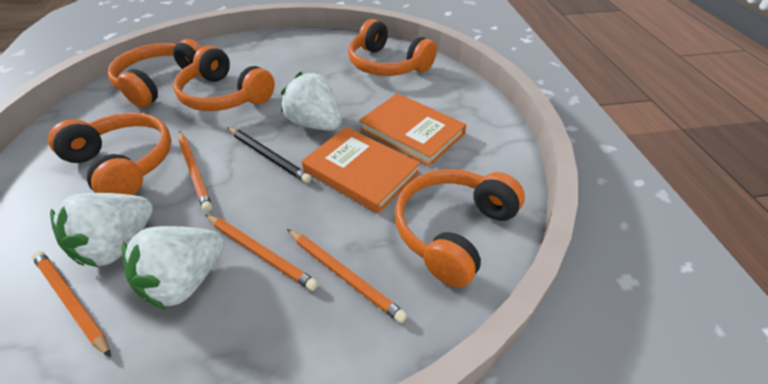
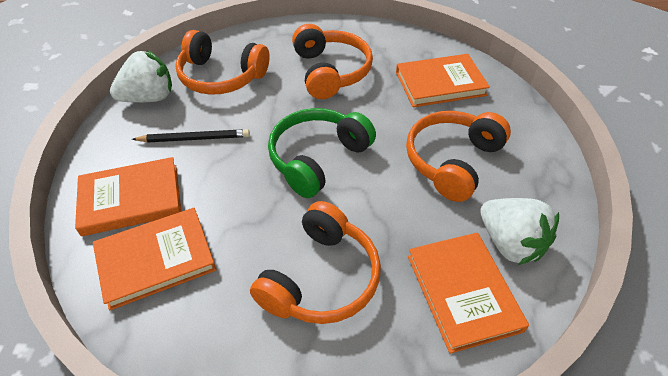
green headphones: none = 0 -> [268,108,376,198] = 1
orange book: [302,127,420,214] [359,93,466,167] = 2 -> [75,157,181,236] [93,208,216,310] [396,54,490,107] [408,233,529,354] = 4
orange headphones: [48,113,172,195] [108,39,201,107] [173,46,275,111] [348,19,437,76] [395,169,525,288] = 5 -> [175,30,270,95] [250,201,381,324] [292,24,373,99] [406,111,511,202] = 4
orange pencil: [32,251,111,357] [178,131,212,212] [205,214,318,291] [287,229,407,323] = 4 -> none = 0
white strawberry: [50,193,153,268] [122,226,224,310] [281,72,342,131] = 3 -> [110,50,172,103] [480,198,559,265] = 2

